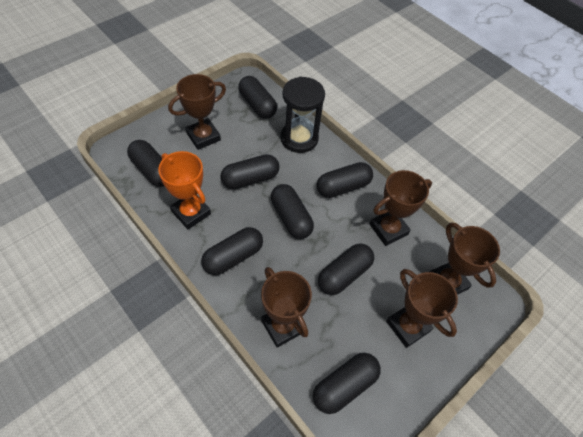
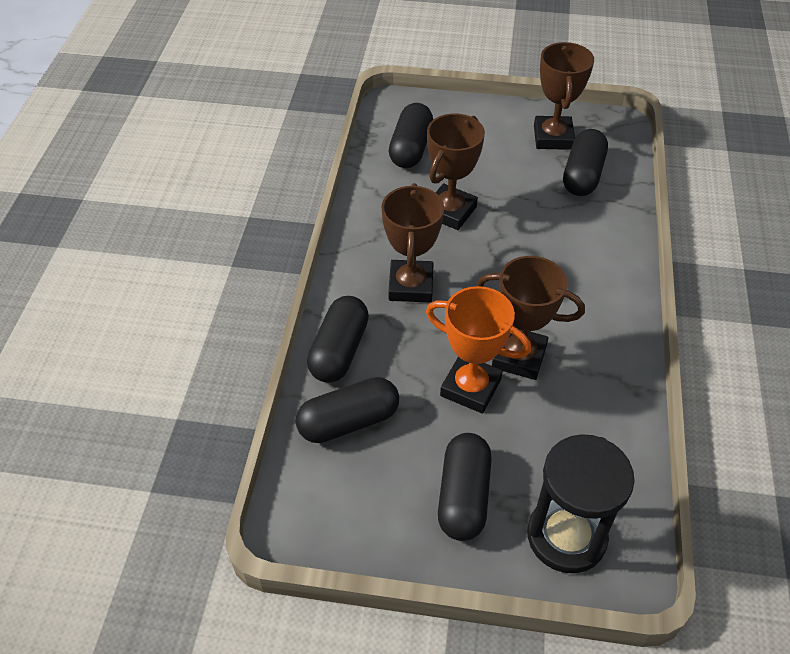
black capsule: [127,140,164,187] [201,227,263,275] [221,154,279,189] [238,76,277,119] [271,184,314,239] [313,353,381,414] [317,162,373,198] [318,243,374,295] = 8 -> [296,377,399,443] [307,296,369,383] [389,103,433,168] [438,433,492,541] [563,129,608,196] = 5
brown trophy: [168,74,226,150] [261,267,312,348] [370,170,432,246] [386,269,458,348] [429,223,500,295] = 5 -> [381,183,444,303] [427,113,485,230] [477,256,585,380] [534,42,594,150] = 4

